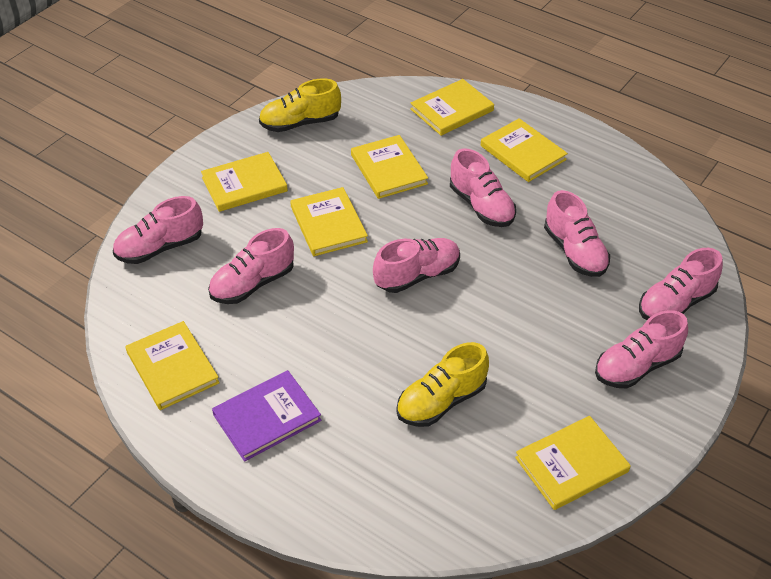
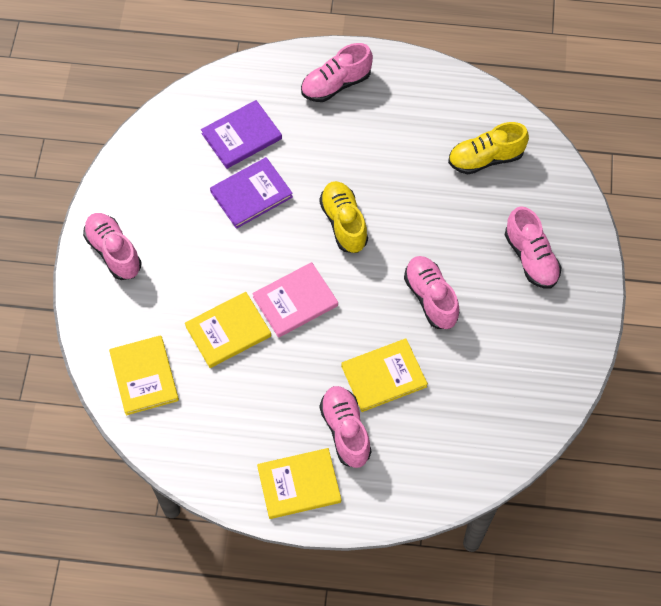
pink book: none = 0 -> [252,262,338,338] = 1
pink shoe: [113,196,203,264] [208,228,294,304] [373,238,460,293] [450,149,516,227] [544,190,610,277] [595,310,688,388] [639,248,723,320] = 7 -> [83,213,142,280] [301,43,373,102] [319,386,371,468] [404,256,459,329] [505,206,561,289] = 5
purple book: [212,370,321,462] = 1 -> [201,100,282,169] [210,157,293,229] = 2
yellow book: [125,321,220,410] [201,152,288,212] [290,187,368,256] [351,135,428,199] [410,79,494,136] [481,118,568,182] [515,416,631,510] = 7 -> [109,335,179,415] [185,292,271,368] [257,448,341,519] [341,339,428,412] = 4

